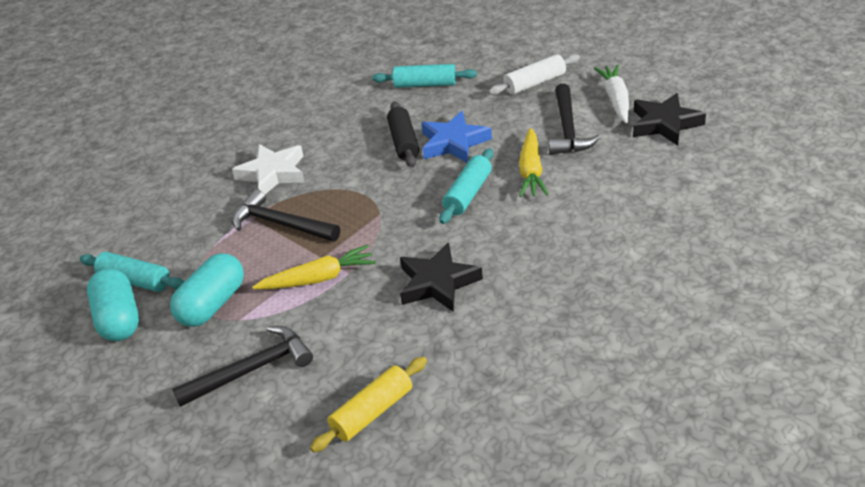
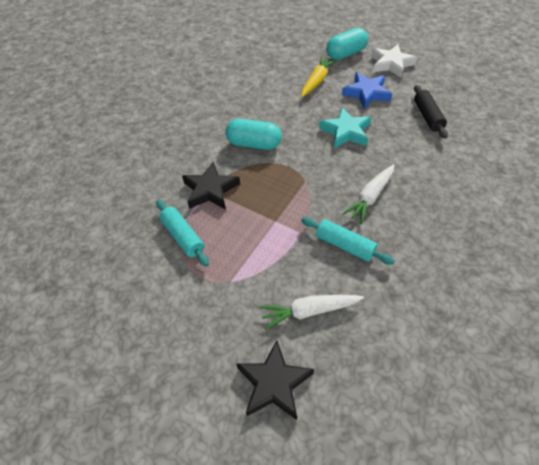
black hammer: [172,326,313,407] [232,189,340,242] [548,84,601,155] = 3 -> none = 0
turquoise rolling pin: [80,252,184,292] [372,64,477,88] [439,148,493,224] = 3 -> [156,200,209,266] [301,217,395,265] = 2
turquoise star: none = 0 -> [319,107,371,148] = 1
white carrot: [594,65,629,123] = 1 -> [260,295,364,330] [342,164,394,224] = 2
white rolling pin: [488,54,580,95] = 1 -> none = 0
yellow carrot: [253,245,376,289] [519,128,548,197] = 2 -> [301,56,337,97] = 1
yellow rolling pin: [310,357,427,453] = 1 -> none = 0

